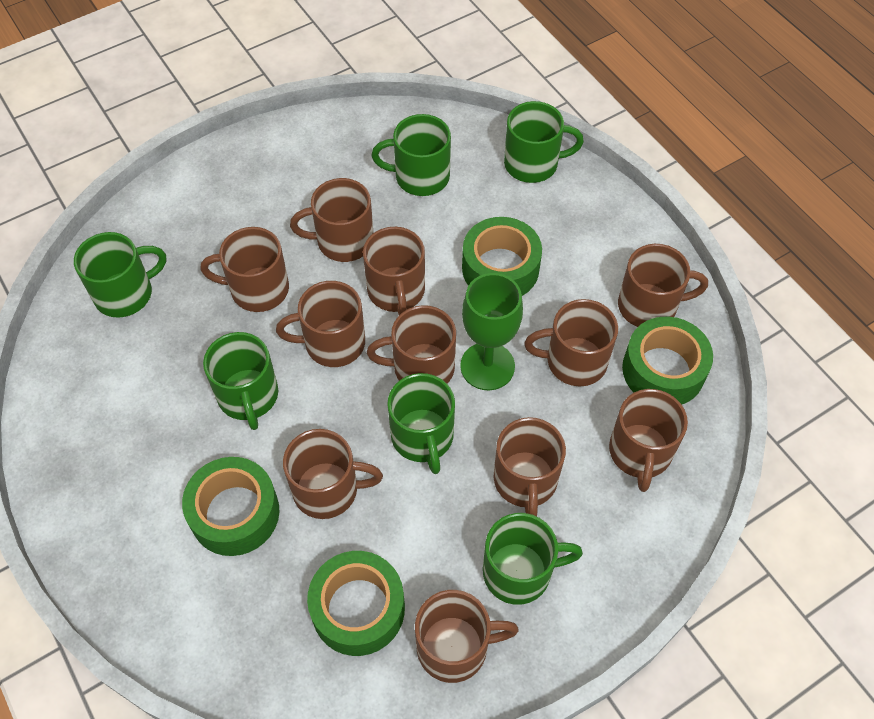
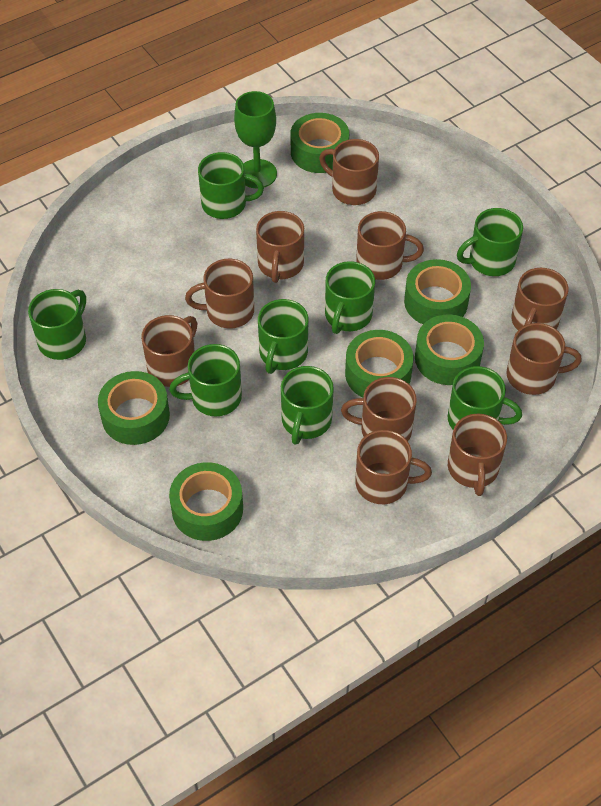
brown mug: [201,227,289,312] [276,281,365,367] [283,429,383,519] [290,178,373,262] [363,227,425,315] [367,305,456,383] [415,590,519,683] [493,417,566,516] [524,299,618,386] [609,389,688,492] [618,244,708,327] = 11 -> [141,315,197,387] [185,259,254,328] [256,211,304,283] [319,139,379,205] [341,377,417,441] [355,430,432,504] [356,211,424,280] [448,414,507,496] [507,323,582,395] [511,268,569,330] = 10
green mug: [74,232,167,318] [203,332,278,430] [371,114,451,196] [387,373,455,474] [483,513,583,605] [504,101,584,183] = 6 -> [28,289,86,360] [169,344,242,416] [198,152,264,219] [258,299,308,374] [281,366,334,445] [325,261,375,334] [448,366,522,430] [457,208,523,276] = 8
green tape: [182,457,279,556] [307,551,405,656] [462,217,542,296] [622,317,713,405] = 4 -> [98,371,170,445] [169,462,243,541] [291,113,349,173] [345,330,413,397] [404,259,471,324] [415,314,484,385] = 6

